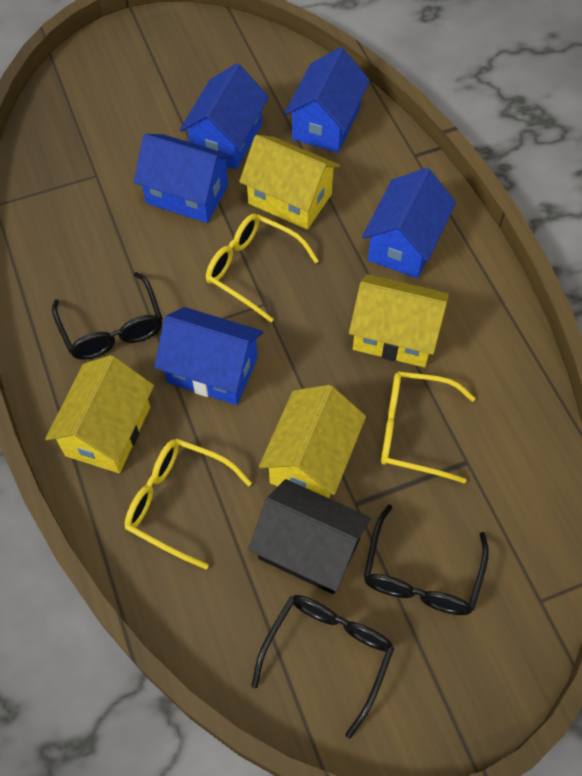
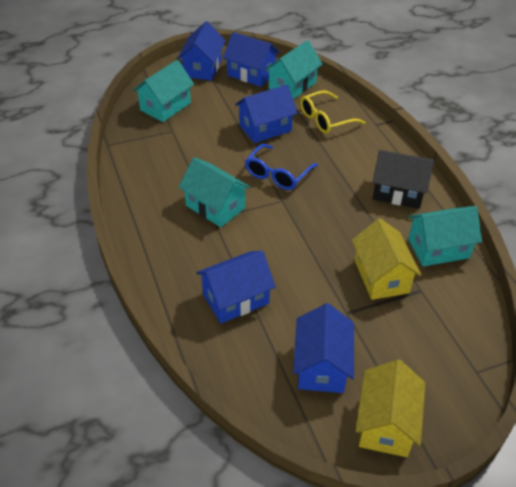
black glasses: [52,272,163,360] [251,595,394,739] [364,505,489,615] = 3 -> none = 0
blue glasses: none = 0 -> [245,144,318,190] = 1
turquoise house: none = 0 -> [133,60,194,122] [178,157,251,227] [264,40,323,99] [408,206,482,267] = 4
yellow glasses: [124,439,252,569] [206,214,319,323] [381,371,475,484] = 3 -> [300,90,365,134] = 1
yellow house: [45,355,154,473] [239,135,340,230] [259,385,366,498] [349,274,449,368] = 4 -> [352,218,422,300] [356,360,426,457] = 2

